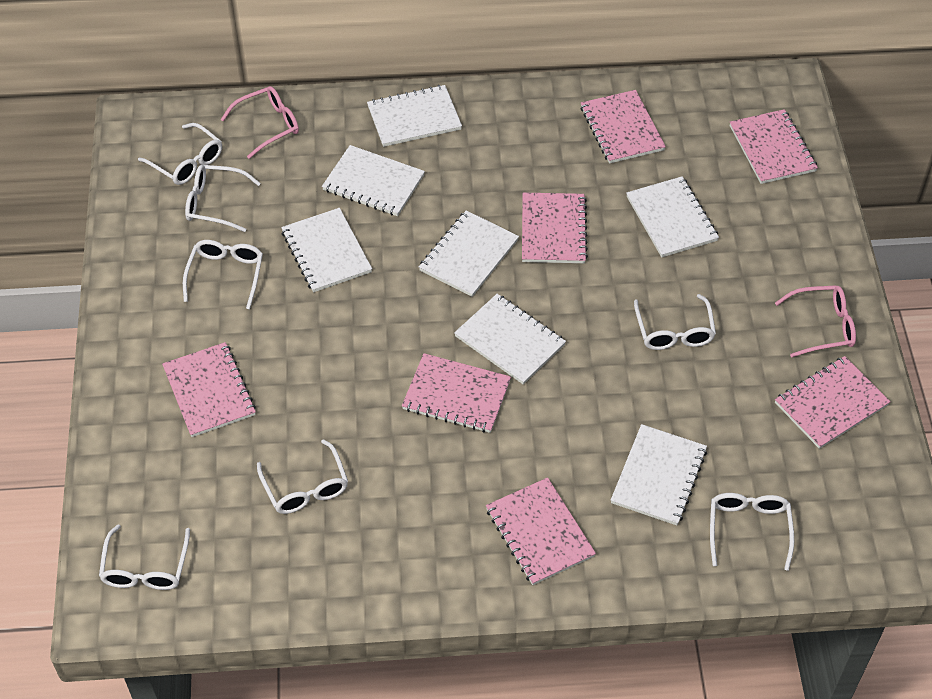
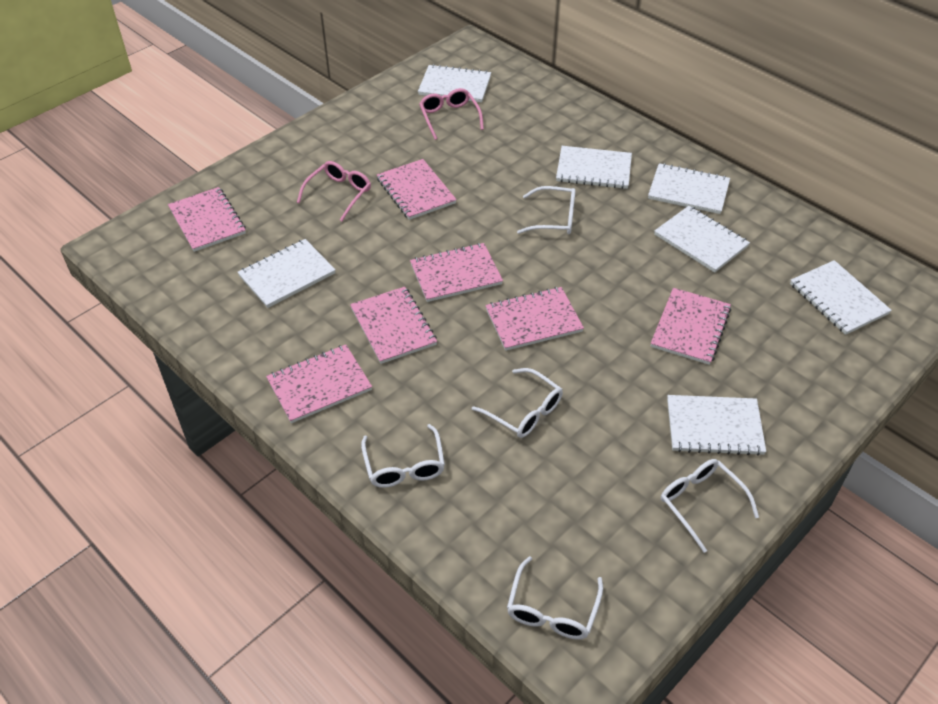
white glasses: [99,524,190,590] [138,123,222,185] [183,240,263,309] [185,165,261,232] [257,439,348,514] [634,294,716,350] [710,493,794,571] = 7 -> [361,424,445,488] [472,368,563,438] [507,556,603,640] [517,186,576,234] [661,459,759,553] = 5

